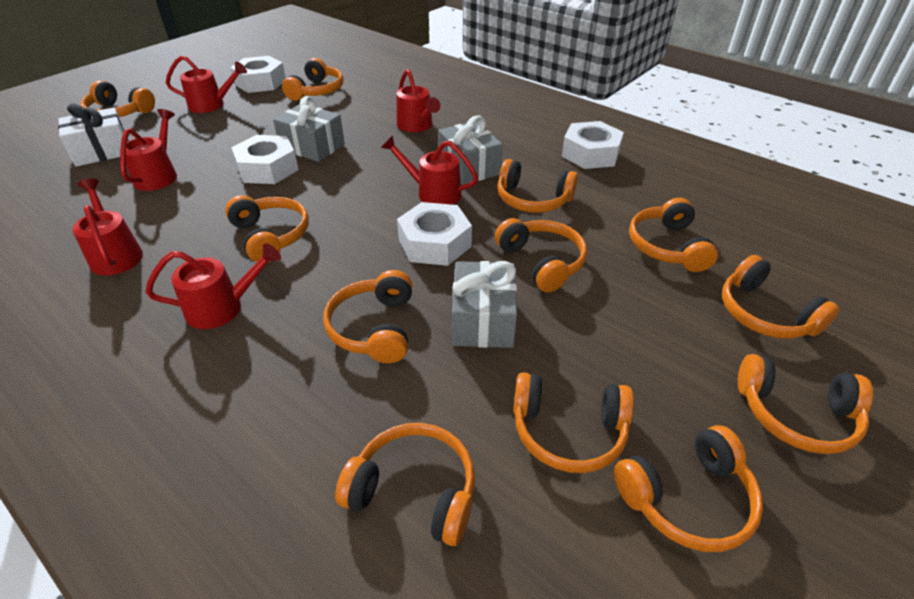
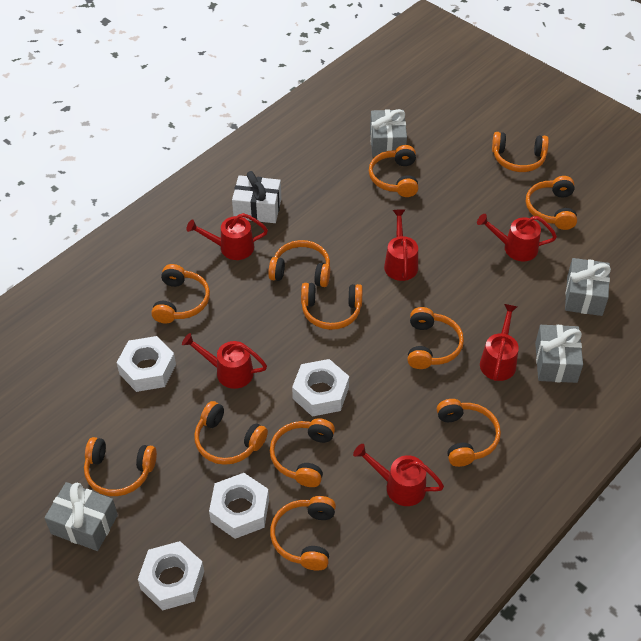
grey gift: [273,96,345,162] [438,115,502,185] [452,261,517,348] = 3 -> [44,482,118,551] [370,109,407,157] [535,325,583,383] [565,258,611,316] = 4

